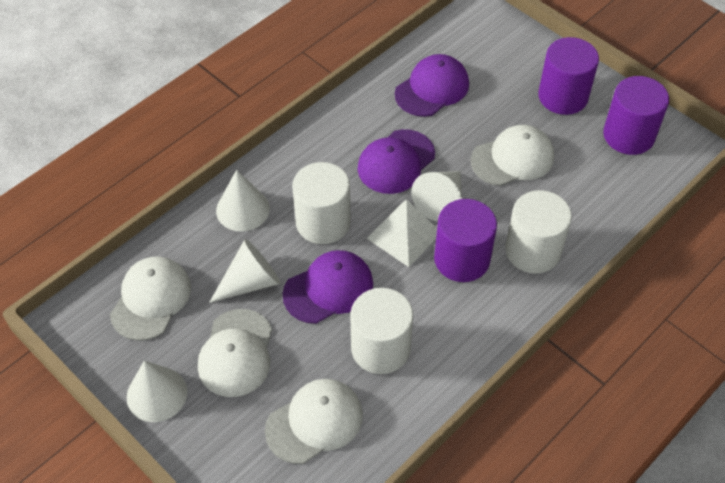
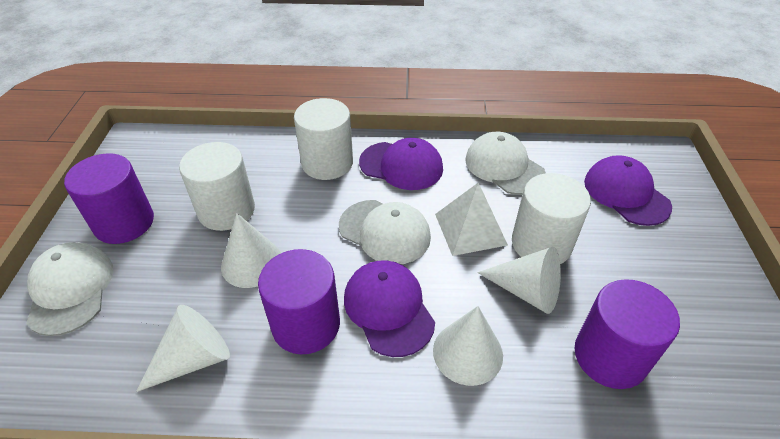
white cap: [110,256,191,341] [198,309,272,397] [265,379,363,464] [471,125,554,186] = 4 -> [26,242,113,336] [339,200,431,264] [465,132,546,195] = 3

